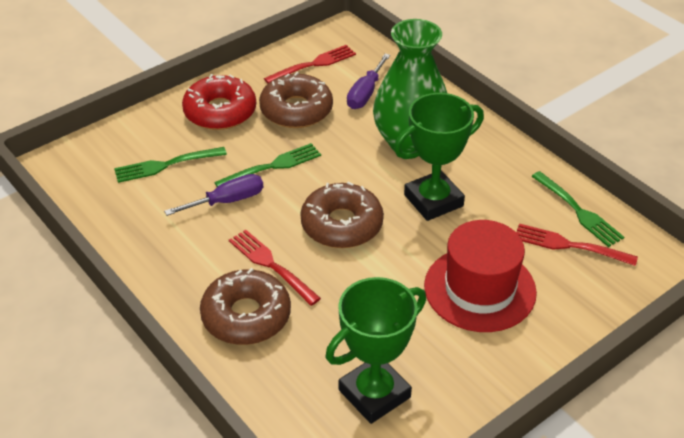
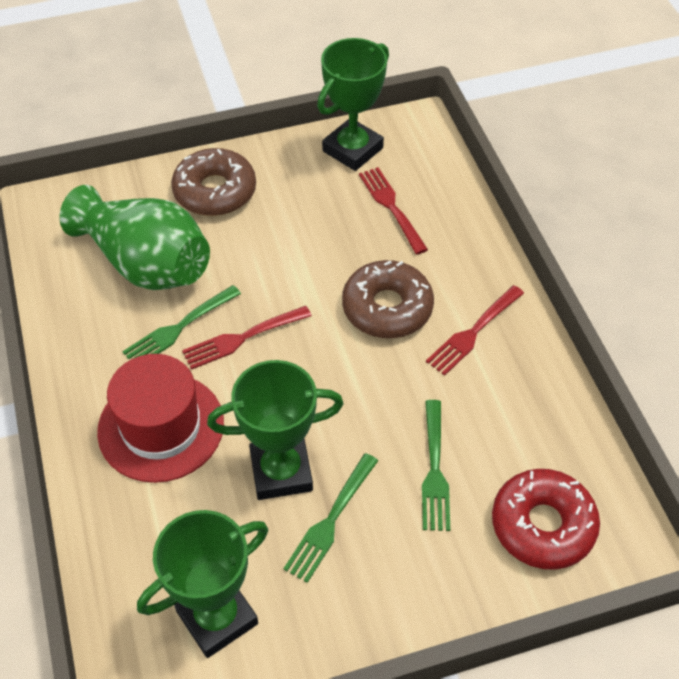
brown donut: [200,268,291,345] [259,72,333,128] [300,182,384,248] = 3 -> [171,148,256,216] [342,260,434,338] = 2
green trophy: [326,277,426,424] [394,93,484,221] = 2 -> [137,510,268,658] [207,360,344,500] [317,38,389,171] = 3
purple screwdriver: [164,174,264,216] [347,53,390,109] = 2 -> none = 0

